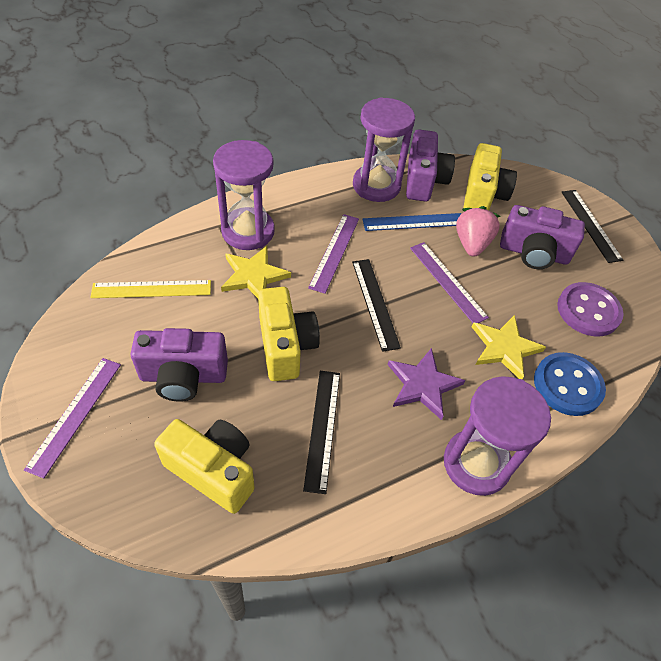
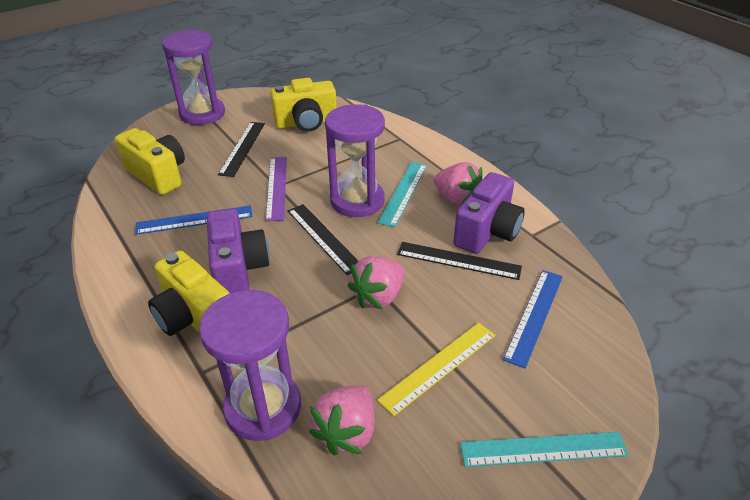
blue button: [534,352,606,416] = 1 -> none = 0
blue ruler: [362,213,461,231] = 1 -> [135,205,253,235] [503,270,563,369] = 2
pink strawberry: [456,206,501,257] = 1 -> [309,385,375,455] [347,256,405,309] [434,162,483,207] = 3
purple button: [557,282,624,337] = 1 -> none = 0
purple camera: [131,328,228,402] [406,129,455,202] [500,205,585,269] = 3 -> [207,208,270,293] [453,172,525,254] = 2
purple ruler: [24,358,121,478] [308,214,359,294] [410,242,489,323] = 3 -> [266,157,287,222] = 1
purple star: [388,348,465,420] = 1 -> none = 0
turquoise ruler: none = 0 -> [378,162,427,227] [460,432,629,467] = 2
yellow star: [221,246,291,298] [472,315,546,379] = 2 -> none = 0

